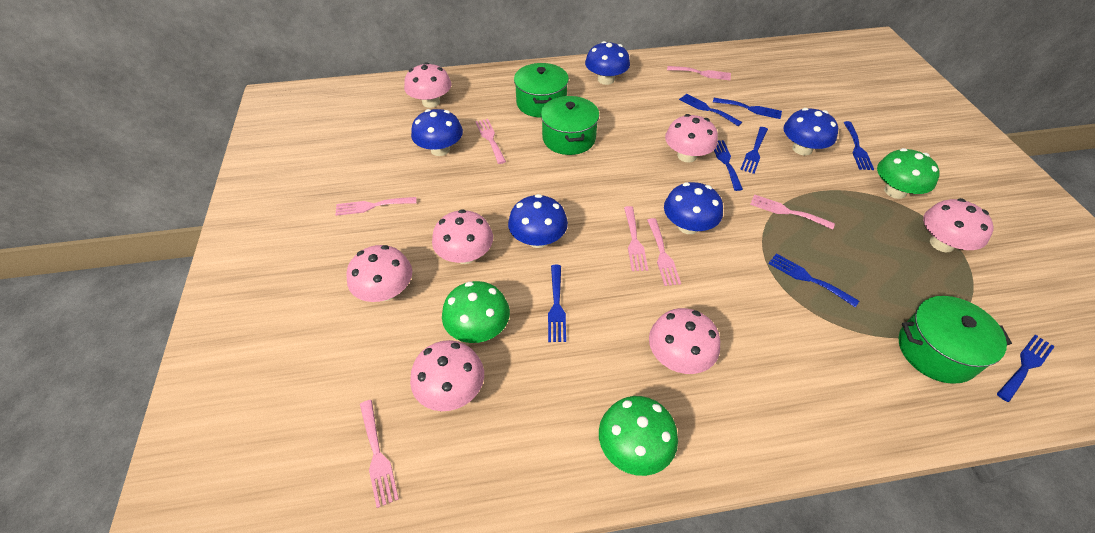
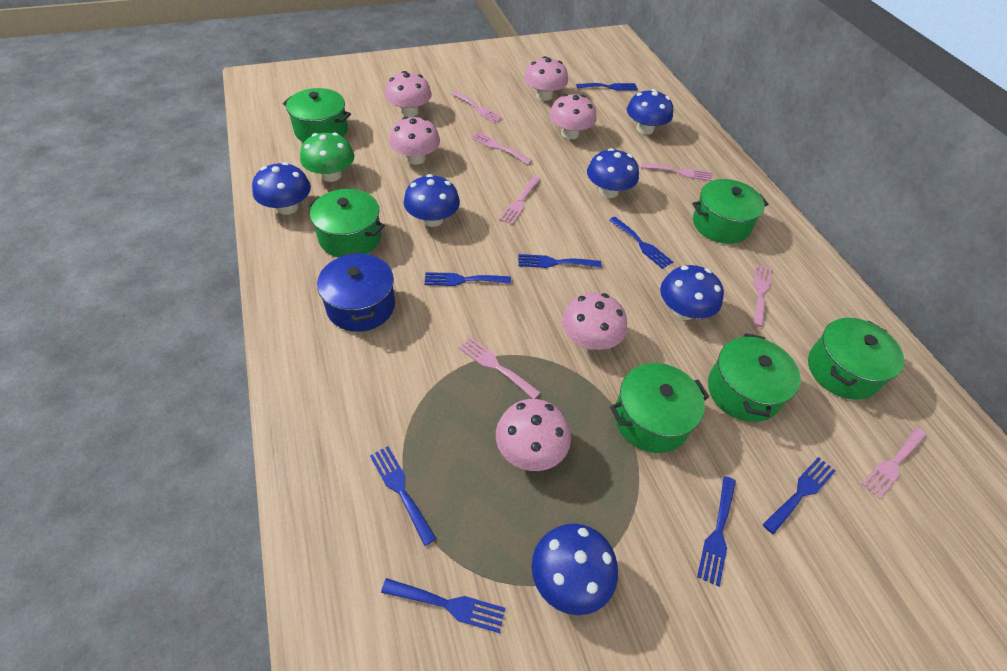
blue mushroom: [411,109,463,156] [508,194,568,248] [585,41,630,85] [664,182,723,234] [784,108,838,156] = 5 -> [252,162,311,215] [403,174,460,227] [532,524,618,615] [587,148,639,198] [627,89,673,135] [660,265,724,320] = 6
blue pot: none = 0 -> [317,252,395,332] = 1
green mushroom: [442,281,510,343] [599,396,678,476] [877,148,940,199] = 3 -> [300,132,354,182] = 1
green pot: [514,63,569,117] [541,96,599,155] [899,296,1012,384] = 3 -> [283,88,351,142] [308,189,385,258] [610,363,709,453] [692,179,768,244] [708,333,801,422] [808,318,904,400] = 6
pink mushroom: [346,245,412,302] [404,62,451,108] [410,340,484,411] [432,209,493,264] [649,308,720,374] [665,114,718,162] [923,198,993,252] = 7 -> [385,71,432,117] [389,117,440,165] [496,399,571,471] [524,56,568,101] [549,94,597,139] [562,292,627,350] = 6

